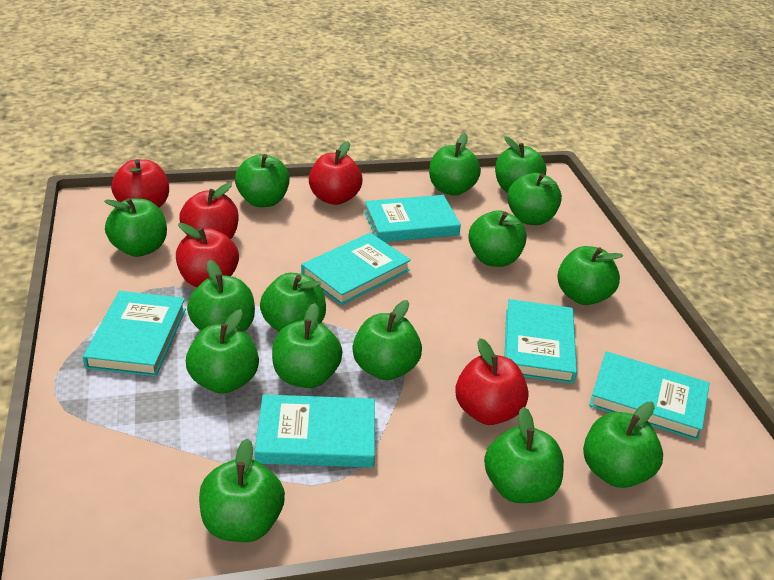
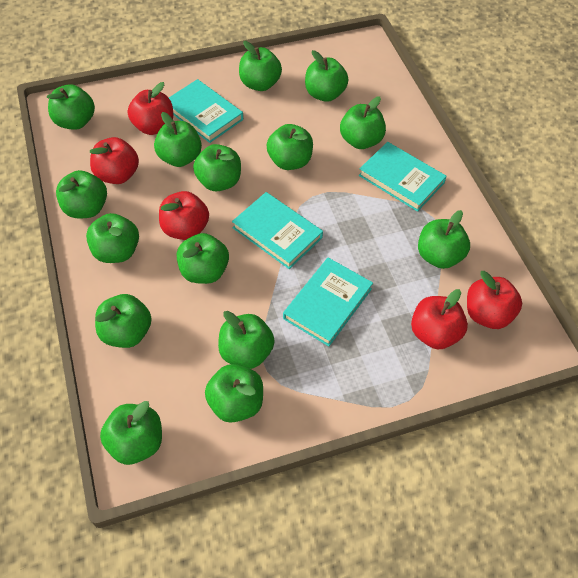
turquoise book: [83,291,186,377] [255,394,375,468] [301,233,411,305] [364,195,461,242] [504,299,577,384] [589,351,710,441] = 6 -> [169,79,243,143] [232,192,323,269] [283,258,373,346] [359,142,447,212] = 4

